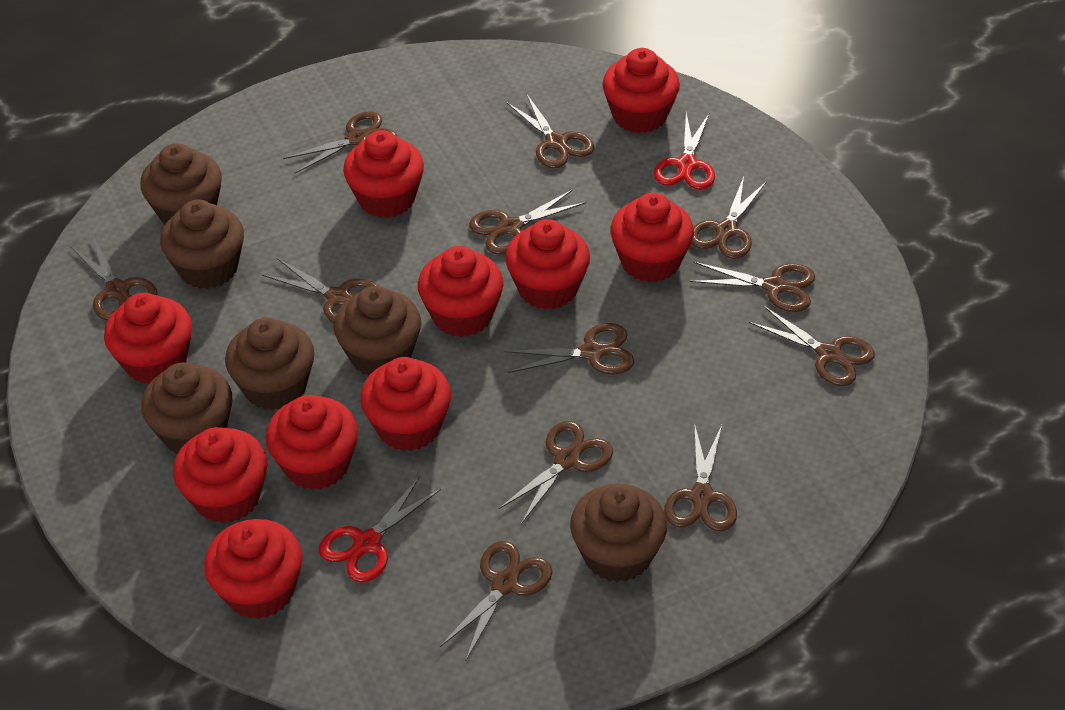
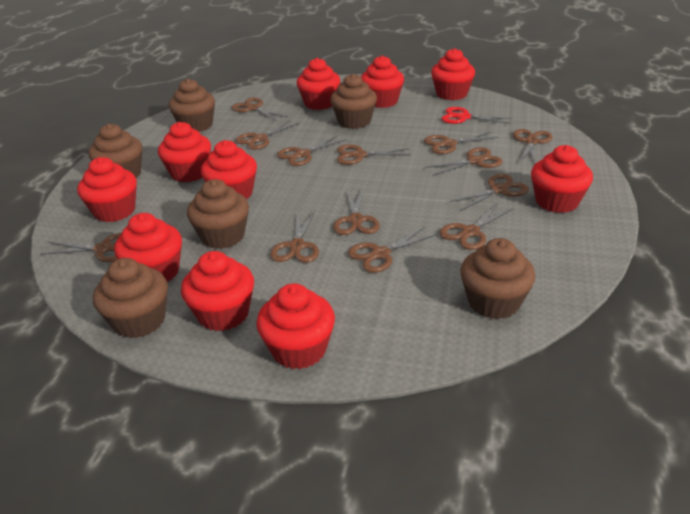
brown scissors: [70,236,158,321] [262,258,378,323] [283,111,397,173] [440,541,552,660] [469,189,586,255] [499,421,613,524] [504,323,634,374] [507,93,594,168] [664,423,737,531] [690,262,815,312] [691,176,767,259] [749,305,875,386] = 12 -> [40,233,122,262] [231,98,287,121] [235,120,299,150] [270,211,319,263] [277,135,347,166] [333,188,380,235] [337,144,410,165] [348,227,437,273] [424,132,498,154] [425,147,503,176] [439,203,514,250] [449,174,529,211] [513,129,552,164] = 13
red scissors: [319,476,441,583] [654,113,715,190] = 2 -> [441,107,512,124] = 1

